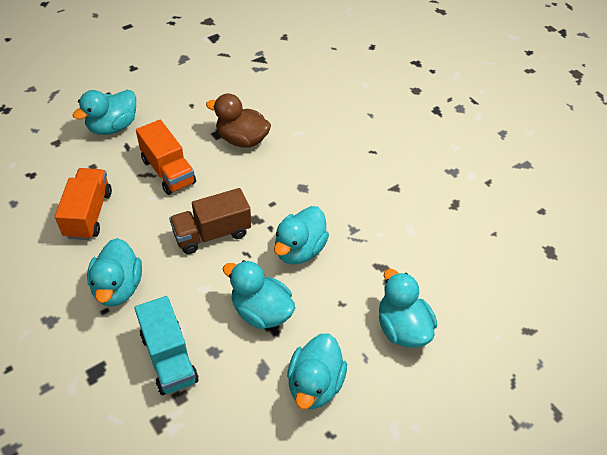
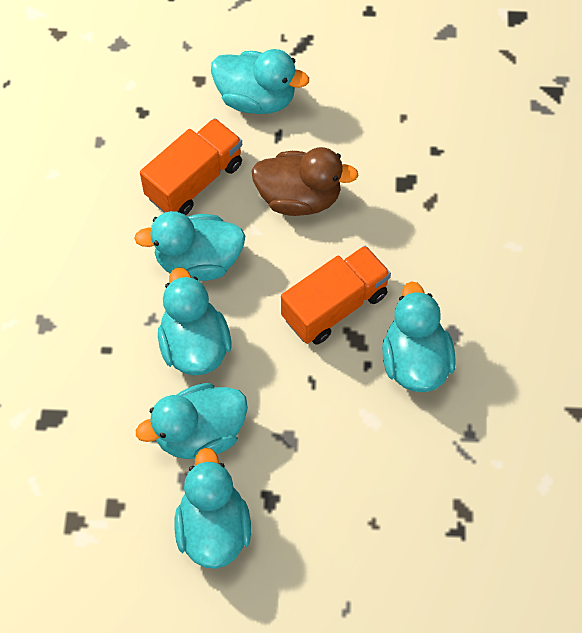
brown truck: [169,188,251,254] = 1 -> none = 0
turquoise truck: [135,296,199,395] = 1 -> none = 0

